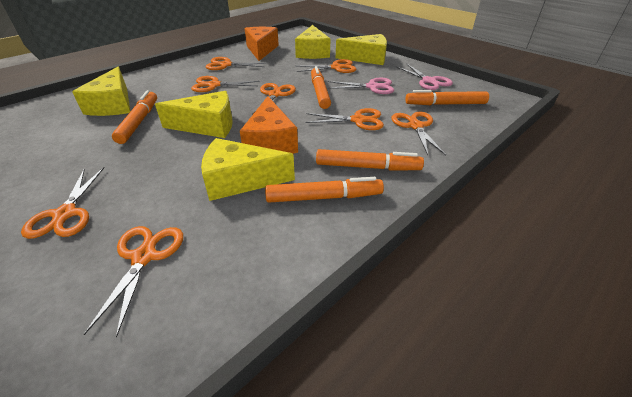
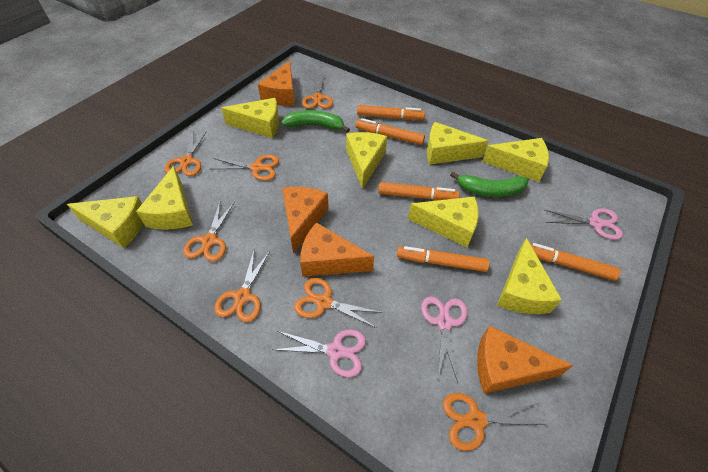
green banana: none = 0 -> [281,110,350,133] [450,172,528,197] = 2
orange cheese: [240,96,298,154] [244,27,279,61] = 2 -> [258,60,295,106] [282,187,329,254] [300,222,374,277] [477,326,574,394] = 4
orange scissors: [21,167,105,239] [84,226,183,337] [191,76,260,92] [206,57,266,70] [252,83,296,114] [297,59,356,73] [305,108,384,130] [391,112,446,155] = 8 -> [165,131,207,176] [183,202,235,261] [212,155,279,181] [214,248,270,322] [294,278,383,328] [302,76,333,108] [442,393,546,451] = 7
pink scissors: [328,78,394,94] [397,64,453,90] = 2 -> [272,329,366,377] [421,297,468,383] [545,208,623,240] = 3
yellow cheese: [72,67,130,116] [155,91,233,138] [201,138,295,201] [295,25,330,59] [336,34,387,65] = 5 -> [67,196,144,248] [136,166,193,230] [221,98,279,138] [346,132,387,189] [408,197,479,247] [427,122,489,165] [482,138,549,182] [497,238,562,314] = 8

